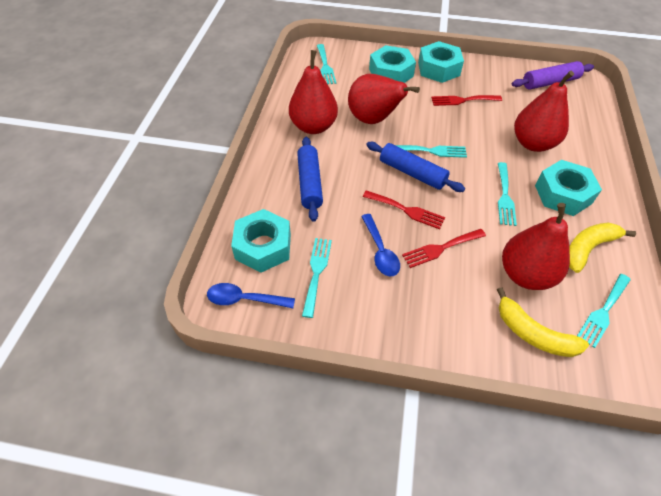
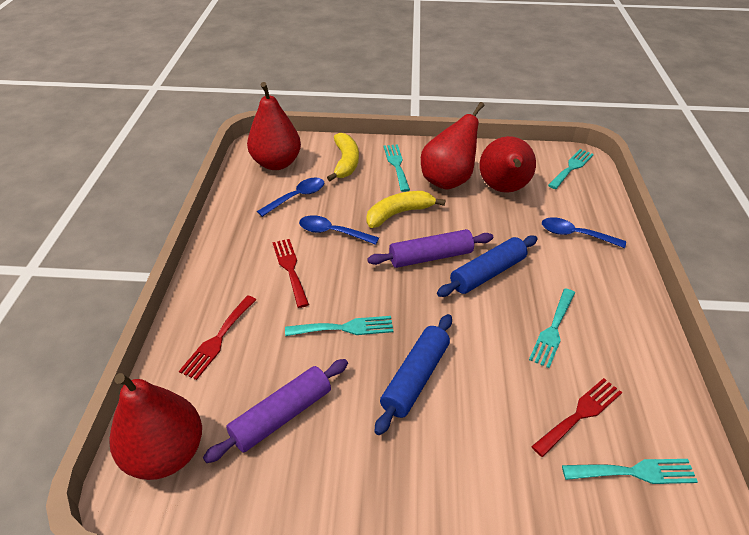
blue spoon: [207,283,295,308] [361,214,400,276] = 2 -> [257,178,324,217] [299,215,379,245] [542,217,626,248] = 3
purple rolling pin: [512,61,594,90] = 1 -> [203,359,348,463] [367,229,493,268] = 2
turquoise nut: [231,209,291,273] [369,45,416,83] [418,41,464,83] [535,160,602,216] = 4 -> none = 0

